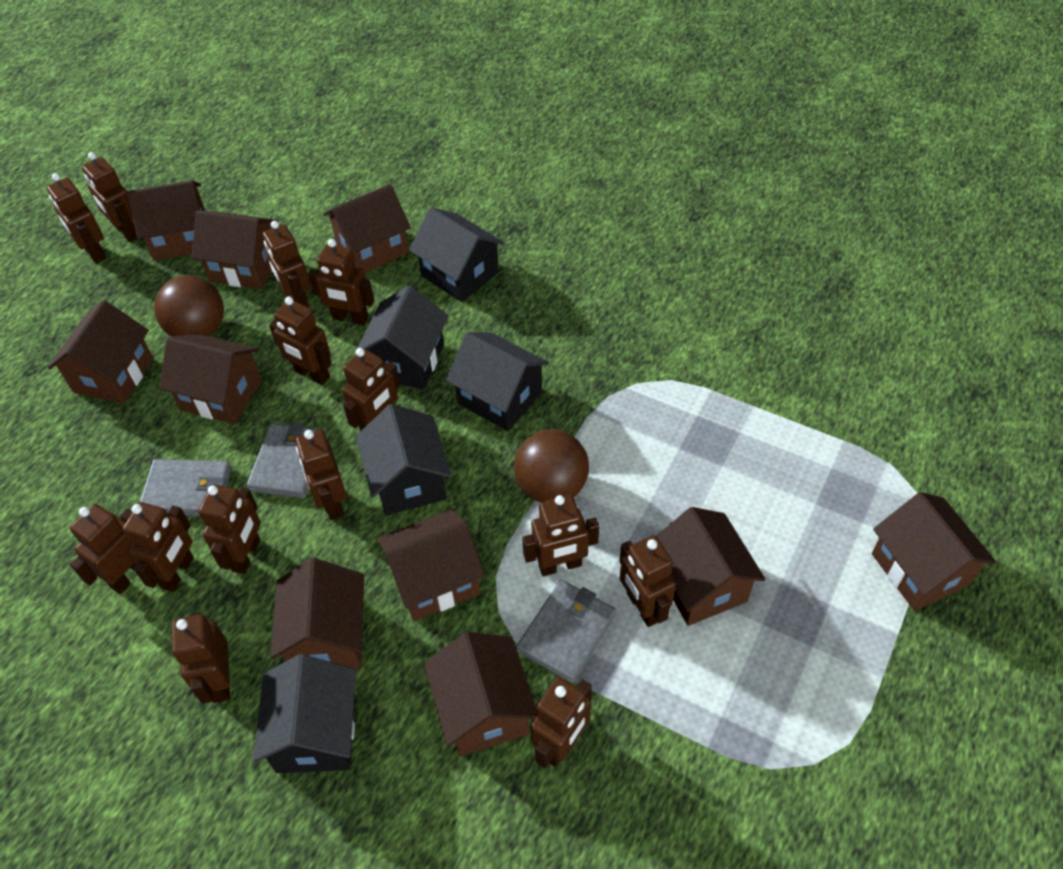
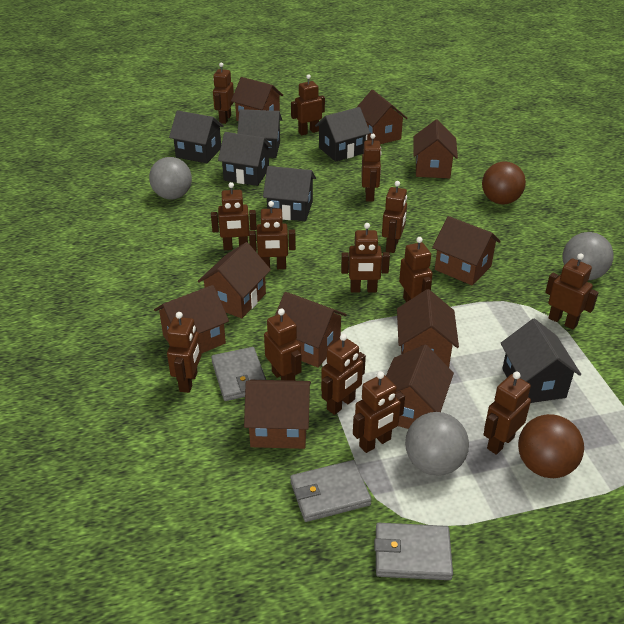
black house: [253,654,356,773] [355,286,448,389] [356,404,452,515] [409,207,504,302] [446,332,549,431] = 5 -> [169,110,224,163] [218,132,272,186] [237,109,282,158] [263,166,316,221] [315,107,370,162] [501,319,581,403] = 6
grey ball: none = 0 -> [149,157,192,199] [405,412,469,476] [563,232,614,280] = 3

